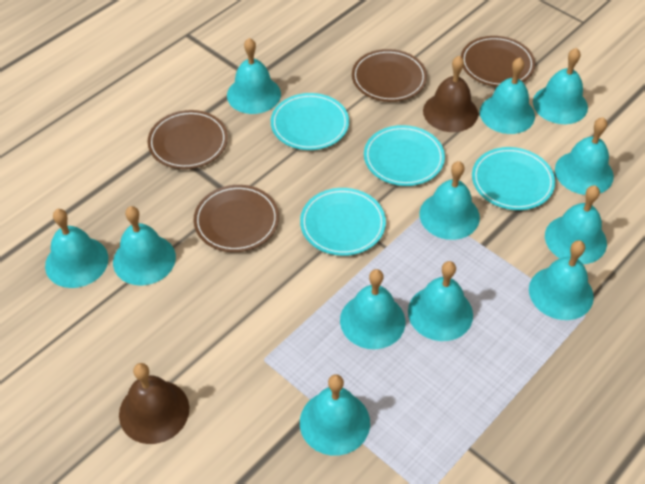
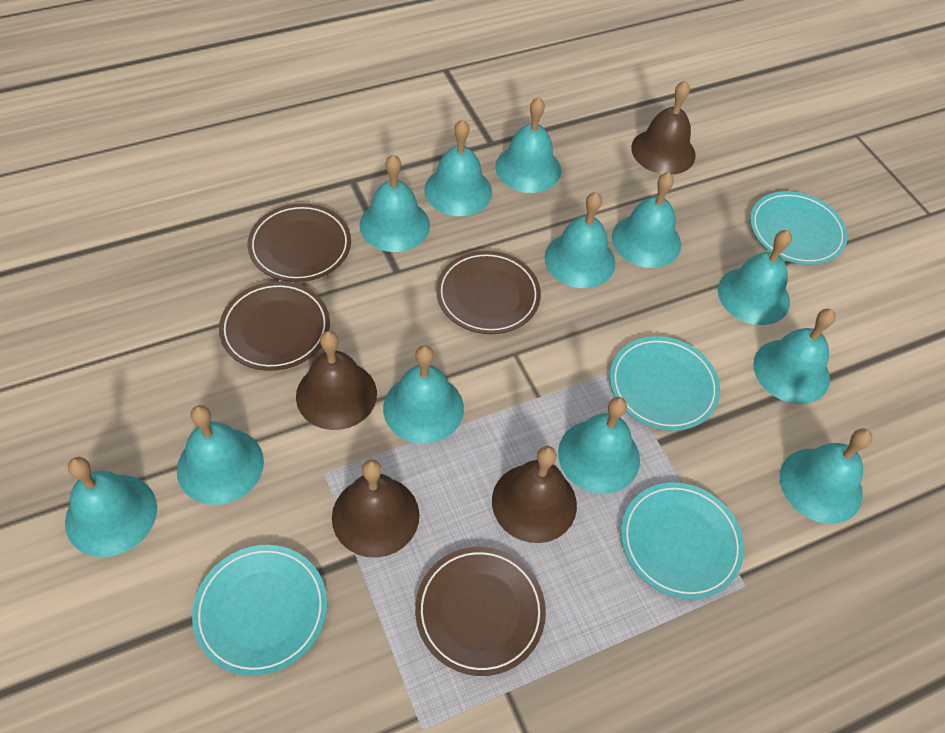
brown bell: [119,363,189,444] [423,56,478,132] = 2 -> [296,331,377,430] [332,459,419,558] [492,446,577,543] [631,80,696,175] = 4

